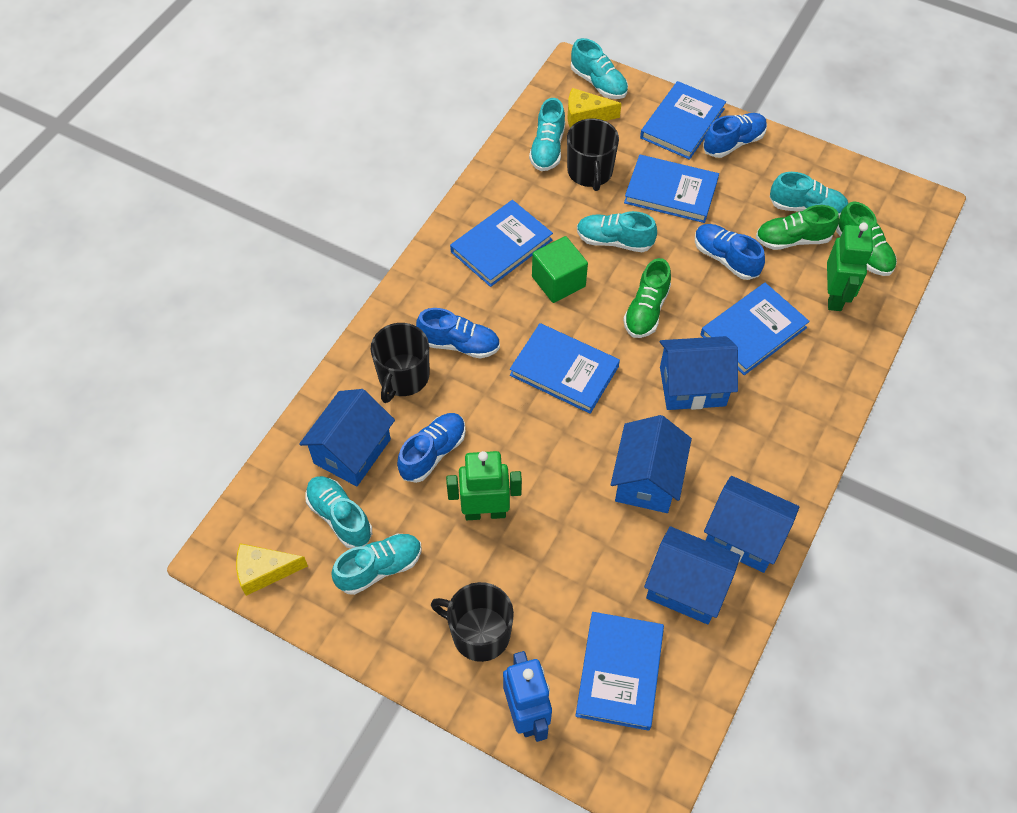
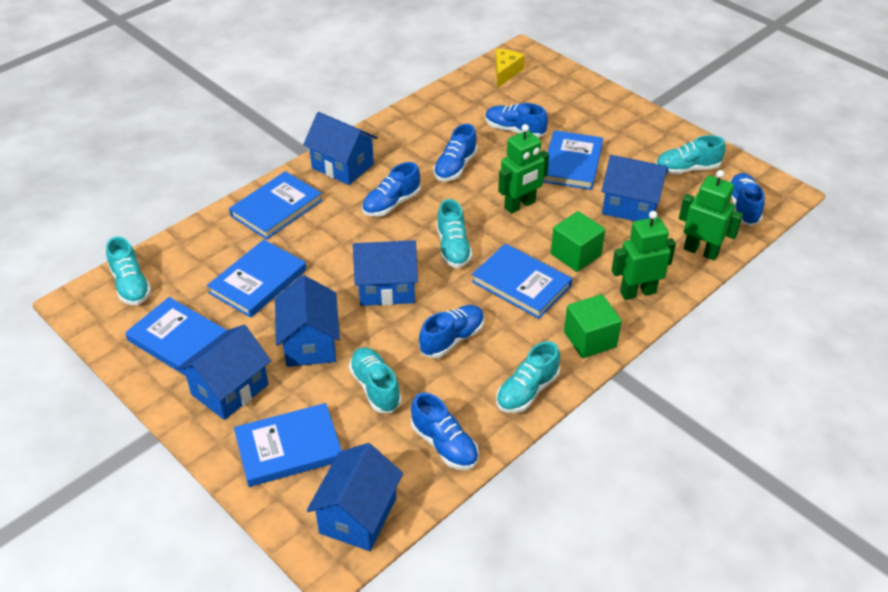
black mug: [370,323,430,403] [431,582,514,662] [567,119,619,191] = 3 -> none = 0
blue house: [299,389,395,486] [611,415,692,513] [644,526,741,624] [660,336,738,410] [704,476,799,573] = 5 -> [177,325,271,420] [275,275,340,367] [303,112,378,185] [307,443,403,551] [353,240,418,306] [601,155,668,221] = 6
blue robot: [503,651,552,742] = 1 -> none = 0
blue shoe: [397,413,466,483] [416,308,500,358] [695,224,765,280] [703,113,767,158] = 4 -> [362,162,421,217] [411,393,479,470] [419,305,484,358] [434,124,478,181] [485,103,548,138] [729,173,765,226] = 6
green cube: [532,236,588,303] = 1 -> [551,211,605,272] [564,294,622,358] = 2
green robot: [446,451,522,520] [827,222,873,311] = 2 -> [498,124,549,214] [612,211,676,300] [679,170,743,260] = 3
green shoe: [623,258,671,338] [756,205,839,250] [836,201,897,276] = 3 -> none = 0
turquoise shoe: [305,476,372,549] [331,534,422,595] [529,98,565,171] [571,38,628,99] [577,211,657,252] [769,172,848,217] = 6 -> [106,236,151,305] [349,347,402,413] [436,199,472,268] [496,341,560,413] [656,135,726,175] = 5
yellow cheese: [236,543,308,596] [568,88,622,128] = 2 -> [495,49,525,88] = 1

